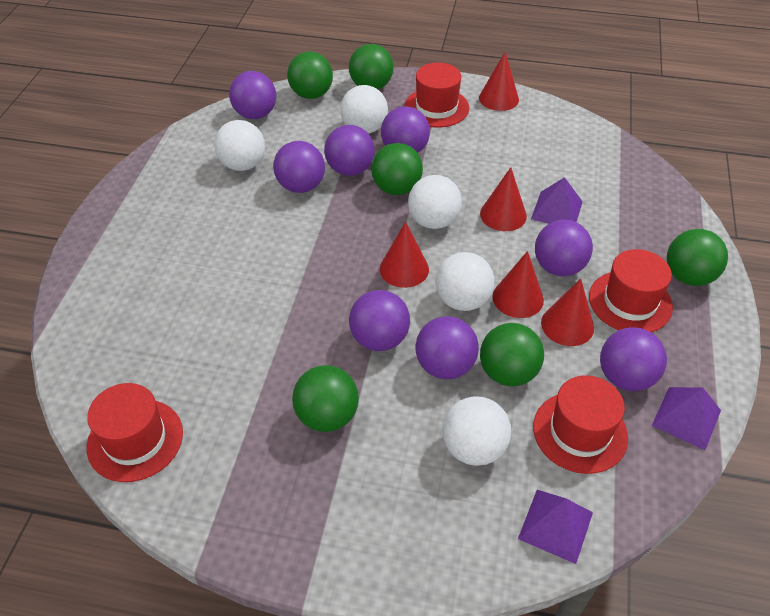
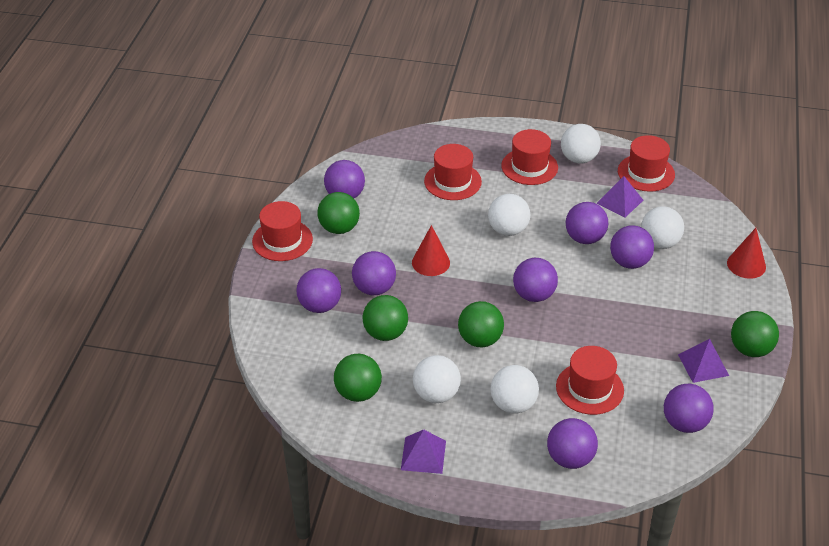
green ball: [287,52,333,99] [292,365,359,432] [349,44,394,89] [371,143,423,195] [480,323,544,386] [667,229,728,286] = 6 -> [318,192,360,234] [334,354,382,402] [363,295,408,341] [458,301,504,347] [731,311,779,357] = 5
red cone: [380,221,429,288] [479,52,519,111] [480,167,527,231] [493,251,544,318] [541,279,594,346] = 5 -> [412,225,450,276] [727,228,766,279] = 2
red hat: [87,383,183,482] [404,63,469,127] [533,375,628,474] [589,249,673,332] = 4 -> [252,201,313,261] [424,144,482,200] [501,129,558,185] [556,346,624,415] [618,135,675,192] = 5

